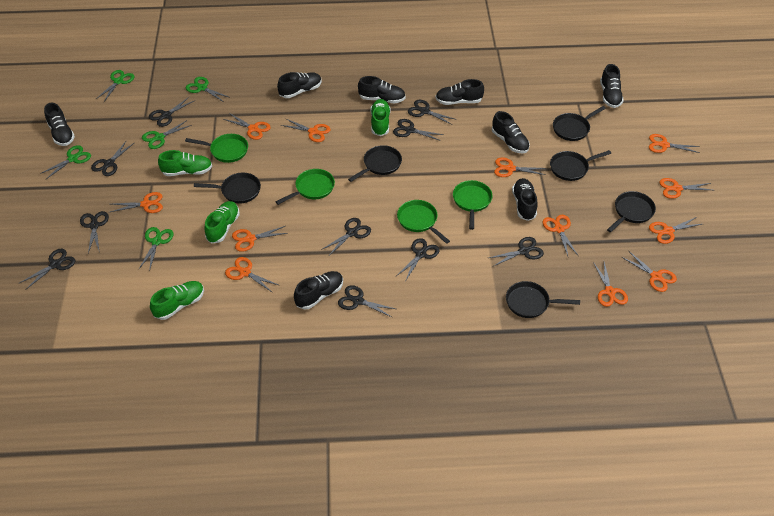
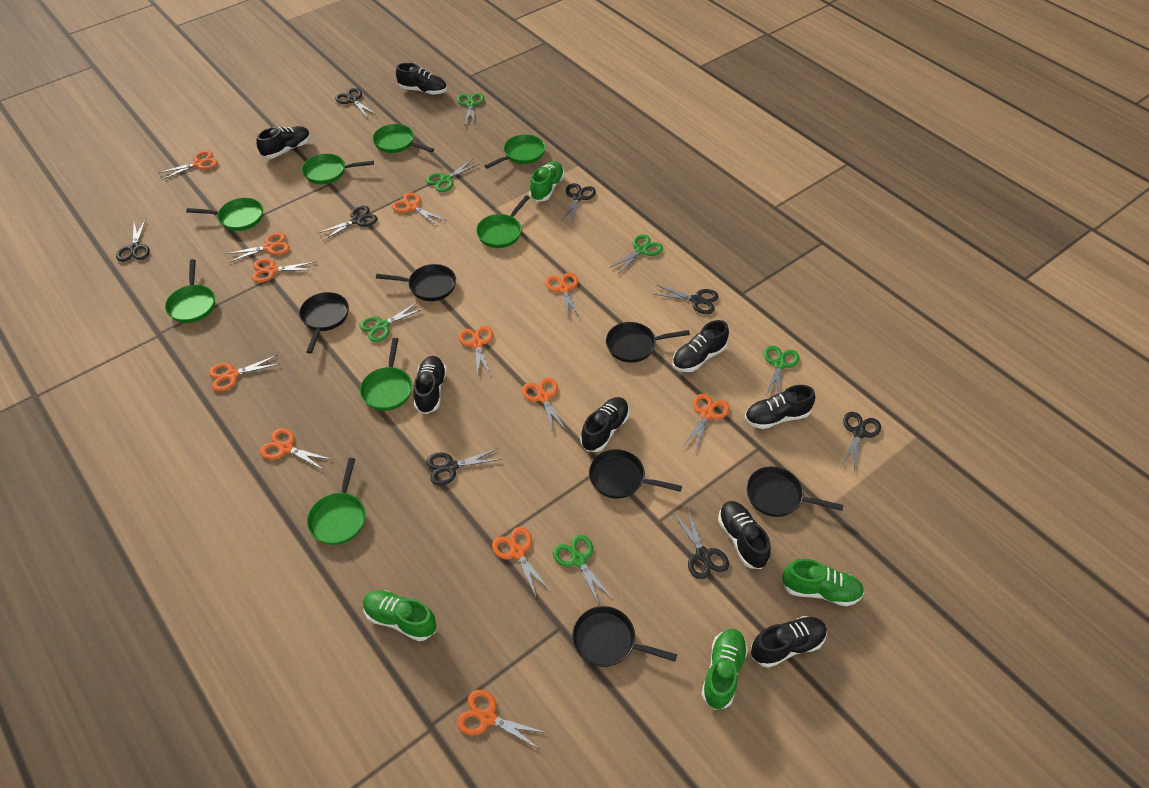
black scissors: [20,249,76,290] [80,211,109,253] [91,140,134,176] [149,97,194,127] [321,218,371,256] [338,285,396,318] [393,119,444,141] [396,238,440,280] [408,100,457,125] [489,237,544,266] = 10 -> [116,219,150,262] [318,206,378,240] [335,88,377,118] [426,448,502,486] [561,183,596,223] [653,285,719,314] [674,508,729,579] [841,412,881,473] = 8
green pan: [185,134,248,163] [276,169,335,205] [397,200,450,244] [453,180,492,230] = 4 -> [165,259,215,323] [186,198,263,231] [302,154,374,184] [307,458,366,545] [360,338,412,411] [373,124,434,153] [476,195,530,248] [485,134,545,169] = 8
green scissors: [40,145,91,179] [96,70,134,102] [139,227,174,272] [142,120,192,149] [185,77,229,101] = 5 -> [359,302,425,342] [426,159,480,192] [457,93,485,126] [553,535,612,605] [609,234,663,274] [764,345,799,397] = 6

